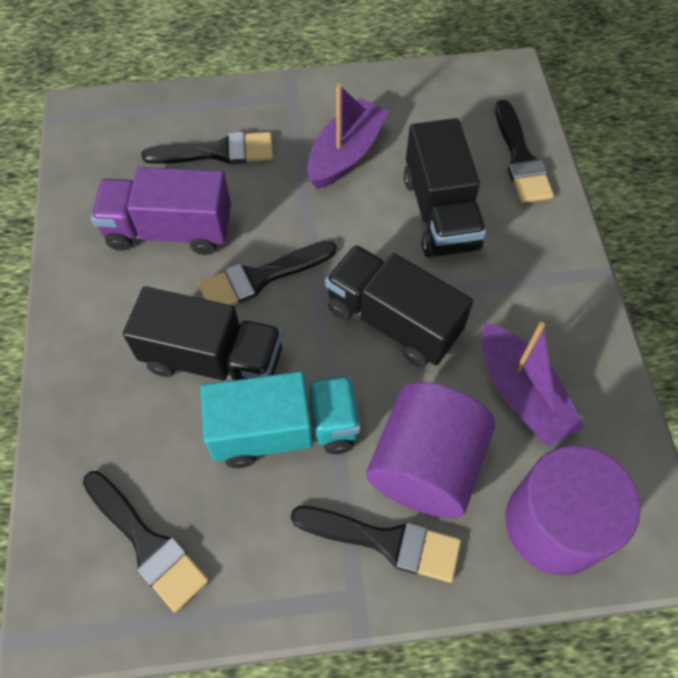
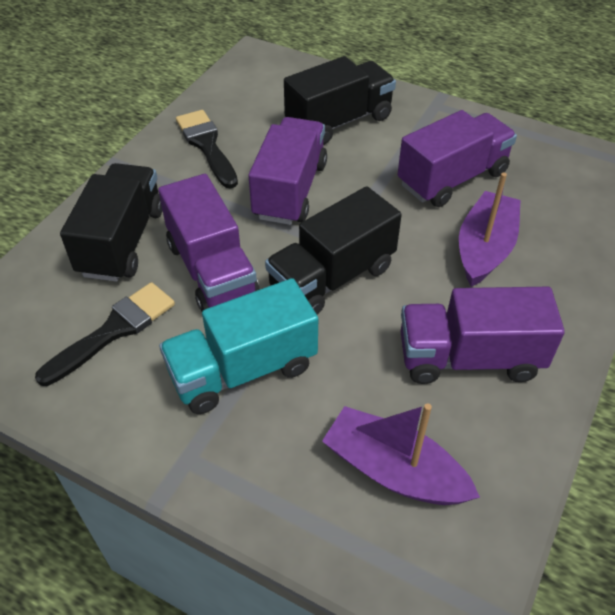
black brush: [83,471,209,613] [141,132,273,164] [198,241,337,305] [291,506,461,583] [495,100,554,203] = 5 -> [35,282,175,386] [176,110,238,189] = 2
purple cylinder: [366,382,495,519] [505,445,641,575] = 2 -> none = 0
purple truck: [91,167,231,255] = 1 -> [158,174,259,311] [248,117,327,225] [397,110,517,207] [400,287,565,384] = 4

